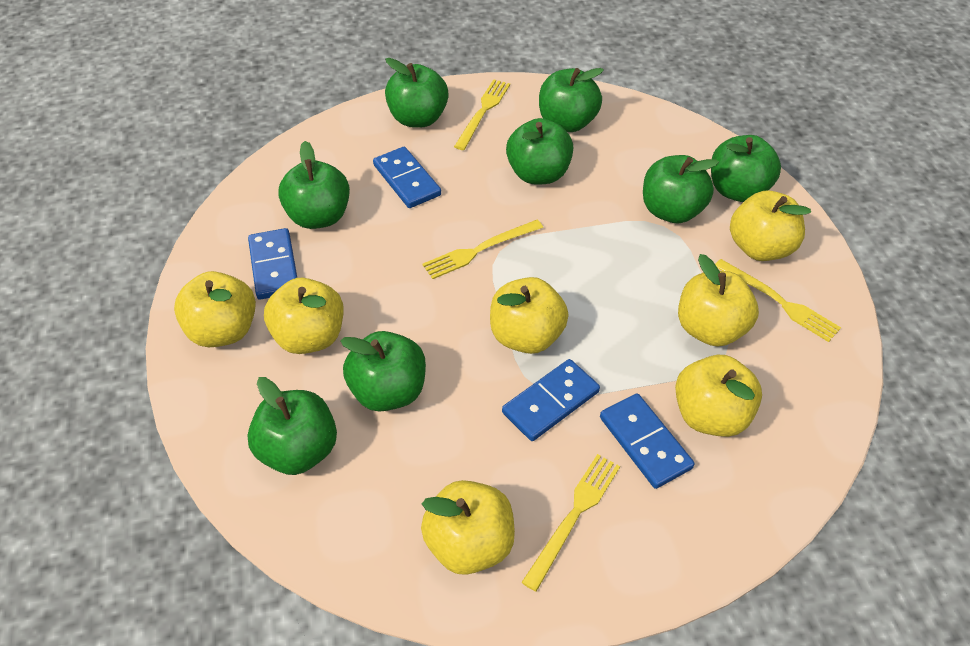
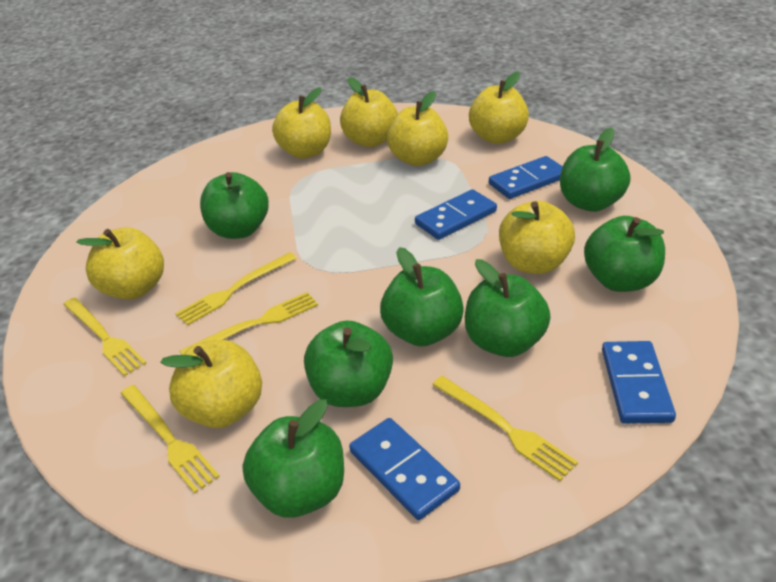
green apple: [247,377,337,475] [278,141,350,229] [340,331,426,411] [385,58,449,128] [506,118,573,184] [539,68,604,132] [643,155,719,223] [711,135,781,202] = 8 -> [200,172,269,239] [242,399,344,518] [304,320,393,407] [380,247,464,347] [465,259,551,357] [560,127,631,212] [584,216,665,292] = 7
yellow fork: [423,220,543,279] [454,79,510,150] [521,454,620,592] [715,259,841,342] = 4 -> [63,297,146,376] [120,385,220,493] [175,252,297,326] [180,292,318,355] [432,376,578,481] = 5

